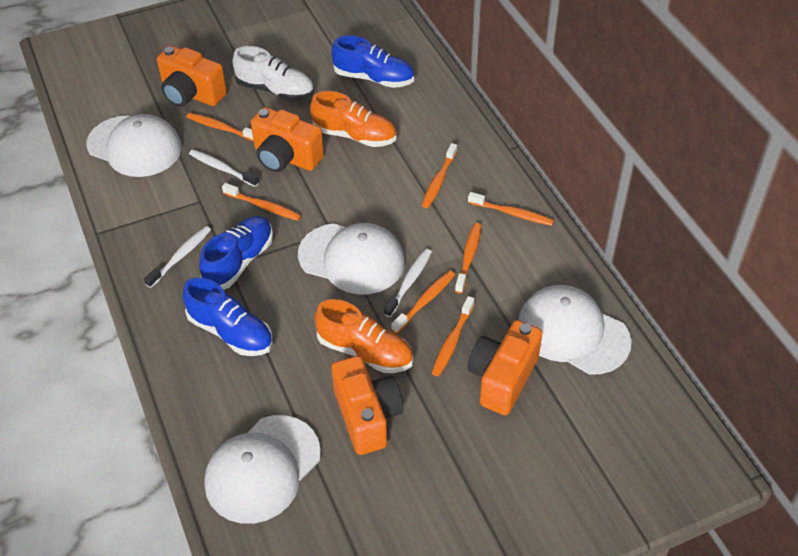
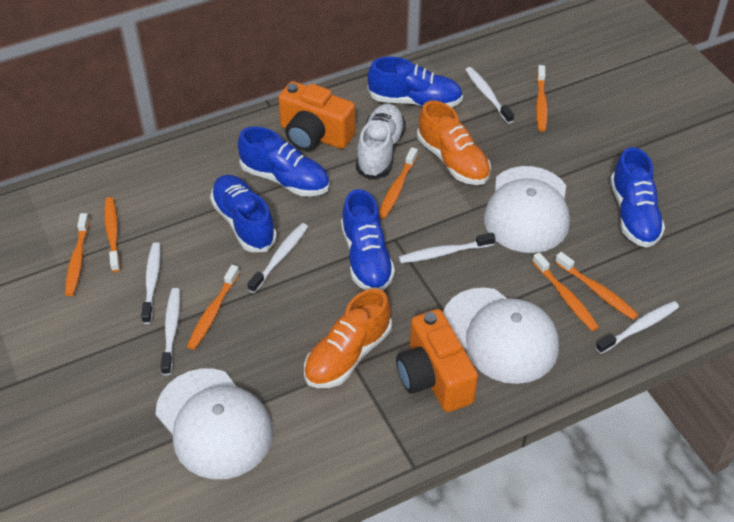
blue shoe: [183,277,273,356] [199,216,273,290] [331,35,414,88] = 3 -> [210,175,277,252] [238,126,330,196] [341,189,395,291] [368,57,463,108] [610,147,665,248] = 5
orange camera: [157,46,227,107] [251,107,324,172] [331,356,404,455] [468,320,542,415] = 4 -> [278,81,355,151] [396,309,478,412] = 2
white cap: [86,114,182,177] [204,415,321,524] [298,223,405,295] [519,285,632,375] = 4 -> [156,368,273,479] [443,287,559,384] [484,166,570,253] = 3
white toothbrush: [144,226,211,288] [189,149,259,187] [384,249,432,317] = 3 -> [141,242,161,324] [161,288,180,375] [247,223,308,293] [399,233,495,263] [465,67,514,124] [596,301,679,354] = 6

